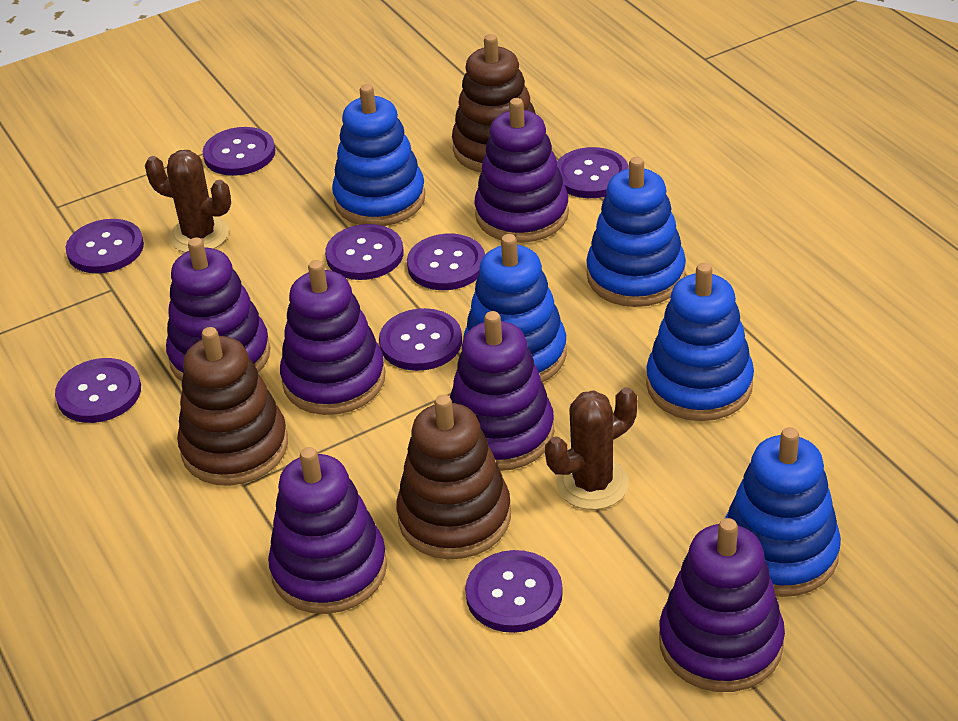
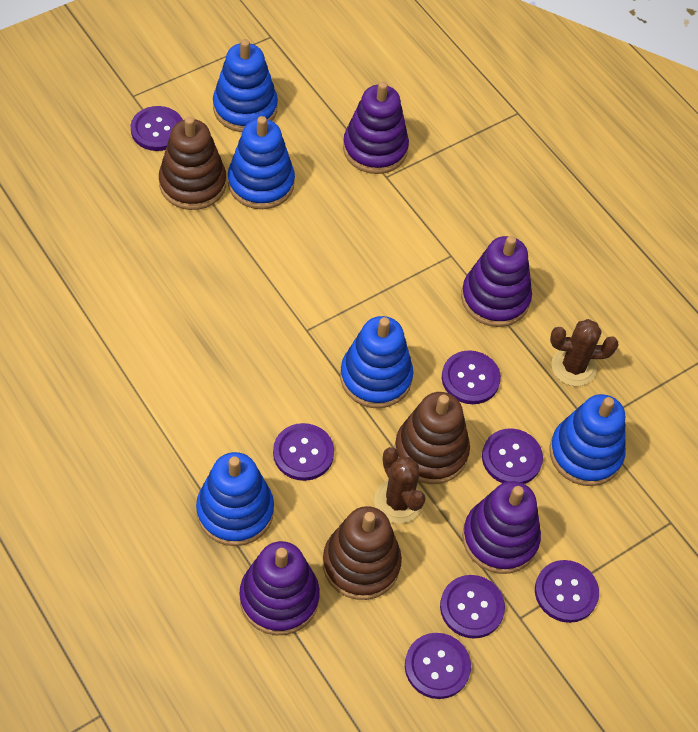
purple button: [55,358,141,423] [66,219,144,273] [203,127,275,176] [325,224,403,280] [379,308,462,371] [407,234,485,290] [465,550,563,633] [557,147,629,198] = 8 -> [131,106,183,151] [273,423,334,481] [405,633,471,699] [440,575,505,639] [442,350,501,404] [482,428,543,484] [535,560,599,623] = 7
purple stacking toy: [166,238,271,381] [268,447,387,614] [280,260,385,415] [450,311,554,471] [474,98,569,243] [659,518,785,692] = 6 -> [240,541,320,635] [343,81,409,174] [461,236,532,327] [462,481,541,574] = 4

